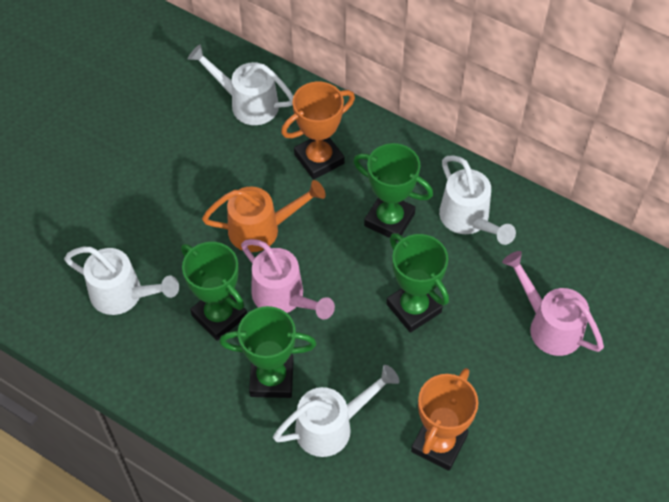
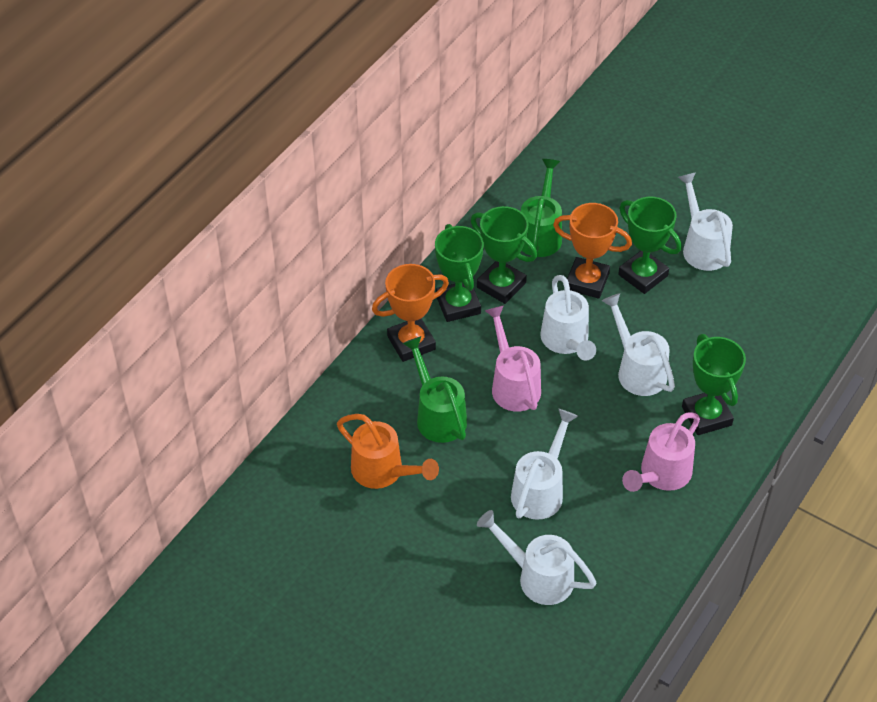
green watering can: none = 0 -> [402,336,467,443] [521,159,562,257] = 2
white watering can: [64,247,179,315] [188,44,294,125] [273,365,400,457] [439,155,516,245] = 4 -> [477,510,596,605] [511,409,578,520] [540,275,596,361] [602,293,675,396] [678,172,733,271] = 5

